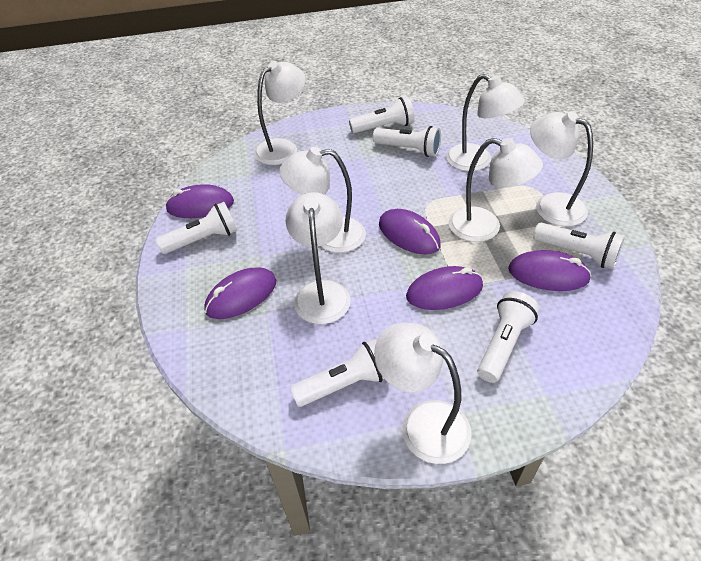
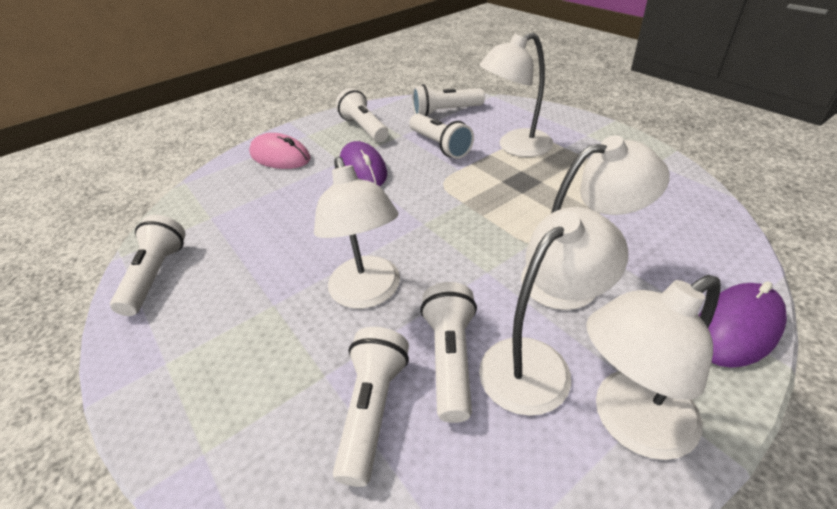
pink mouse: none = 0 -> [249,133,311,169] = 1
purple mouse: [165,184,234,218] [204,267,276,319] [379,209,441,254] [406,266,483,310] [508,250,591,291] = 5 -> [340,141,387,186] [698,281,787,368] = 2
white lamp: [254,61,306,165] [279,147,366,253] [286,192,351,324] [374,323,472,464] [446,74,525,171] [449,138,543,242] [530,112,593,226] = 7 -> [314,156,400,309] [479,32,553,157] [479,207,628,416] [521,135,670,310] [586,275,720,460] = 5

